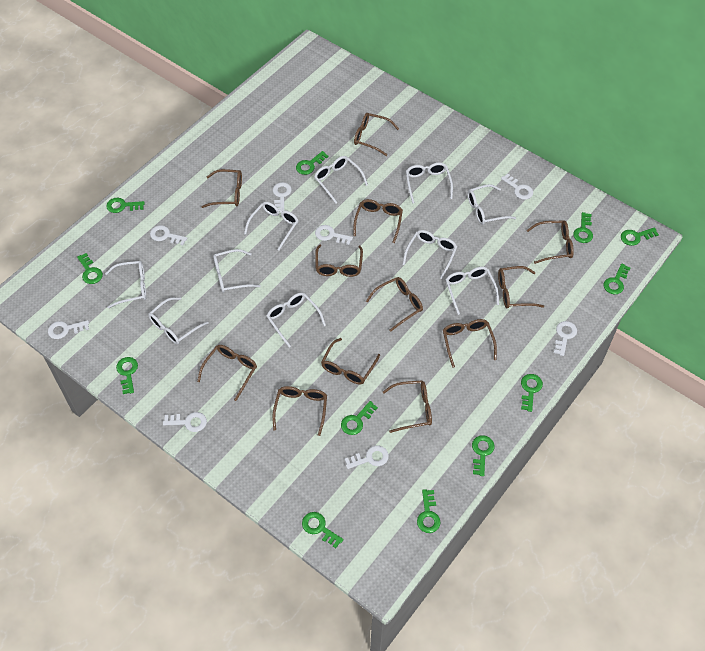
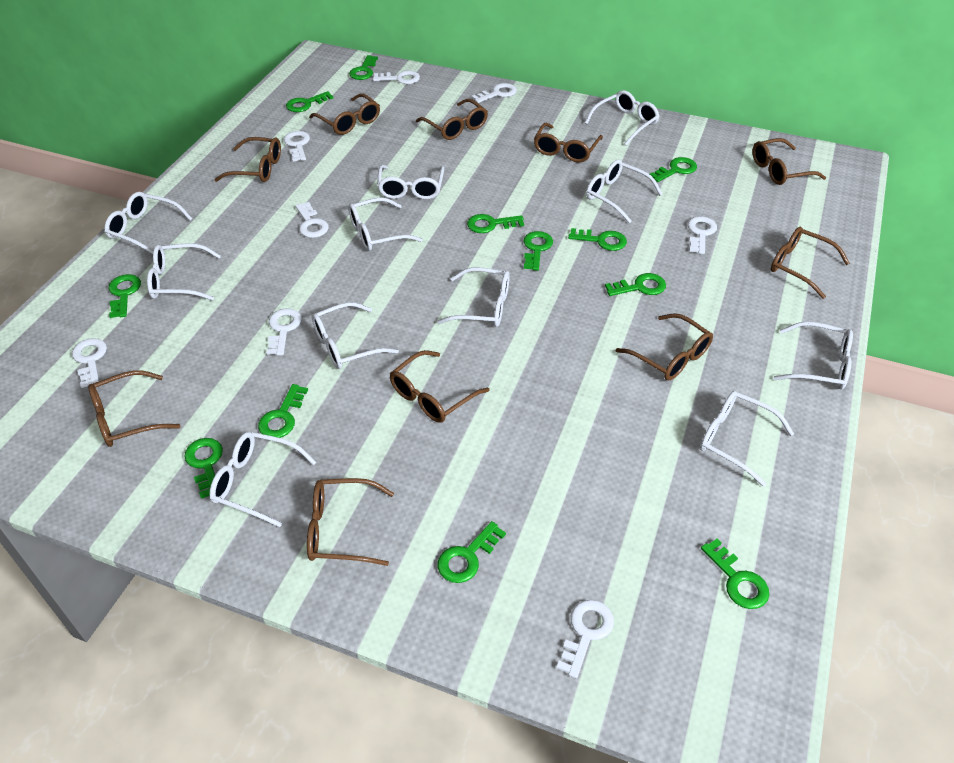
brown glasses: [197,345,257,401] [202,169,242,208] [272,386,327,436] [315,245,363,277] [321,338,380,384] [353,199,403,243] [354,113,399,156] [366,277,423,332] [383,381,432,433] [443,319,497,368] [498,266,544,308] [526,220,574,264] = 12 -> [88,370,181,447] [214,137,281,182] [307,478,394,566] [309,94,380,135] [390,350,490,423] [416,99,488,140] [534,123,603,163] [616,313,713,380] [752,138,826,185] [771,227,850,299] = 10
white glasses: [105,261,146,308] [148,297,209,345] [213,249,261,293] [244,202,299,251] [267,293,326,347] [314,156,368,204] [402,230,457,279] [406,163,453,204] [445,267,499,315] [467,184,516,225] = 10 -> [105,192,192,254] [147,243,221,300] [209,432,316,527] [312,302,399,369] [348,197,423,251] [377,165,444,199] [437,267,510,327] [585,90,660,145] [586,160,663,223] [700,391,794,487] [774,321,853,390] = 11

